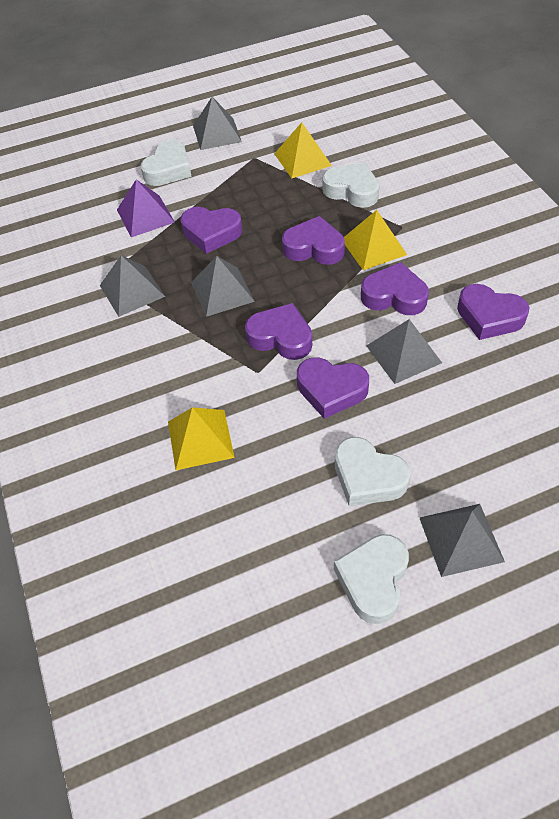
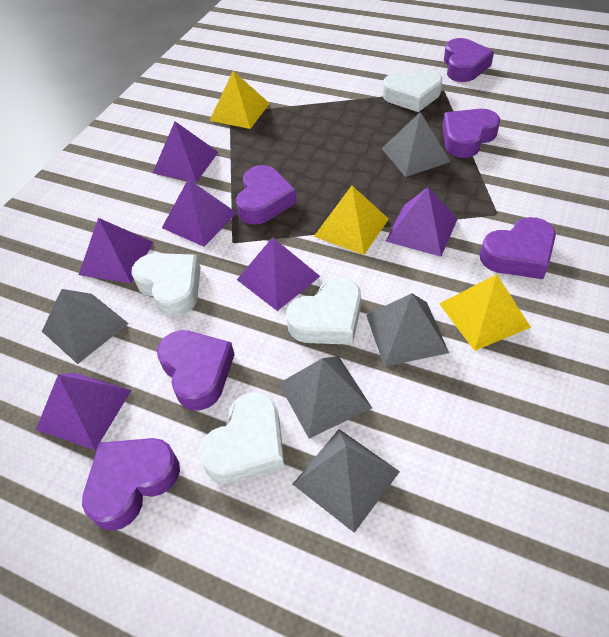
purple pyramid: [117,179,175,237] = 1 -> [36,373,131,450] [79,218,154,283] [153,121,218,182] [162,179,237,247] [237,237,321,311] [386,187,458,257] = 6

